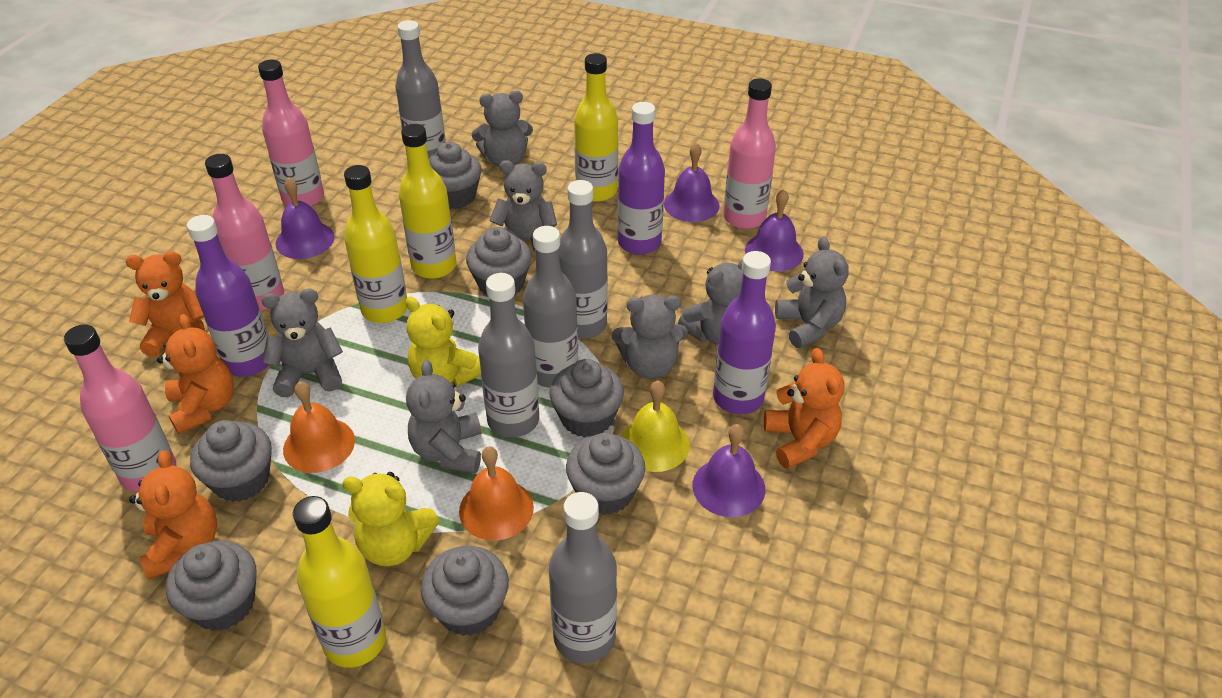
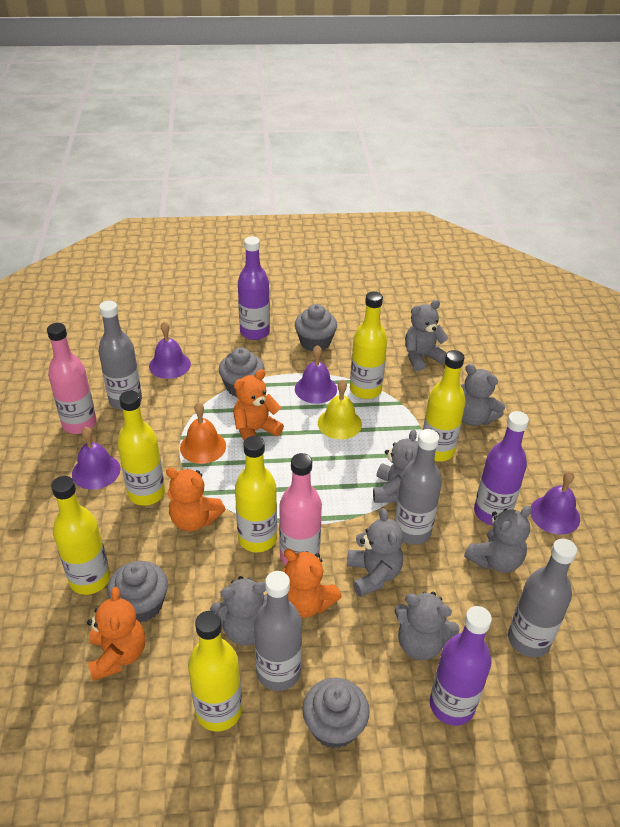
grey bottle: [395,20,445,158] [478,273,539,438] [523,226,578,388] [549,492,617,663] [559,180,608,339] = 5 -> [98,301,142,410] [254,571,302,691] [394,429,442,545] [508,539,577,657] = 4
grey cupcake: [166,541,256,631] [190,420,272,502] [421,546,509,636] [429,142,481,209] [466,227,532,296] [550,359,624,438] [566,433,645,515] = 7 -> [108,561,168,622] [219,347,264,397] [295,304,337,351] [302,678,370,749] = 4
orange bell: [283,381,355,473] [459,446,534,541] = 2 -> [180,402,226,464] = 1
pink bottle: [64,324,176,492] [205,154,284,311] [258,59,324,207] [723,78,776,229] = 4 -> [47,323,97,434] [279,453,322,565] = 2
yellow bottle: [293,496,386,668] [344,165,407,323] [399,124,457,279] [574,53,618,202] = 4 -> [51,476,110,595] [117,391,165,506] [188,611,242,731] [235,436,277,552] [350,291,387,399] [423,350,466,461] = 6
yellow teddy bear: [342,472,440,566] [406,297,481,387] = 2 -> none = 0

